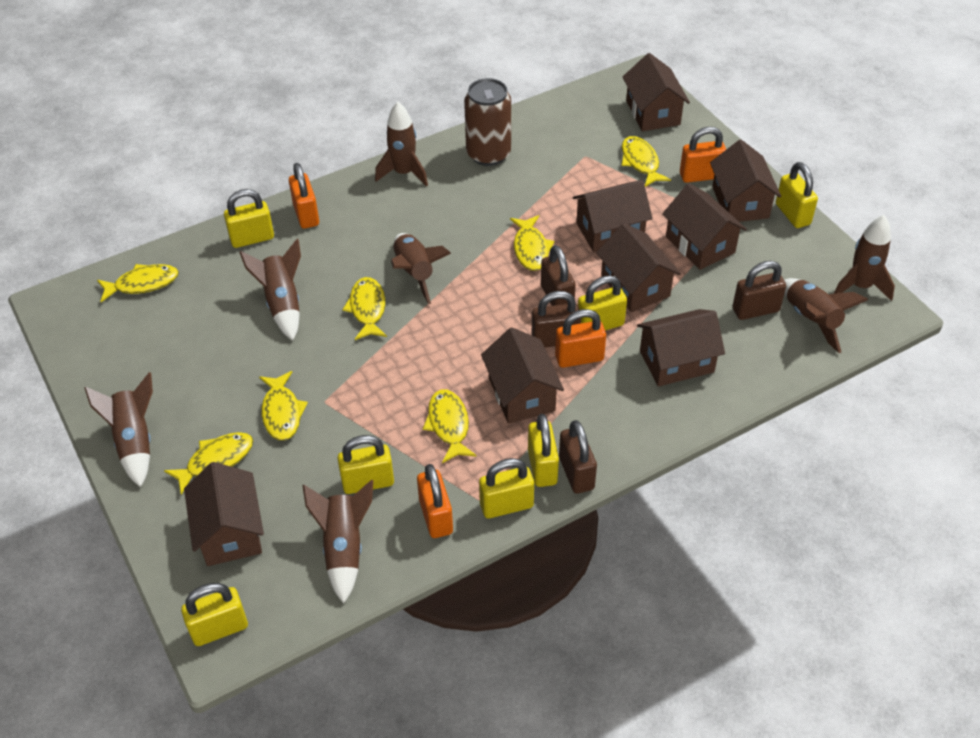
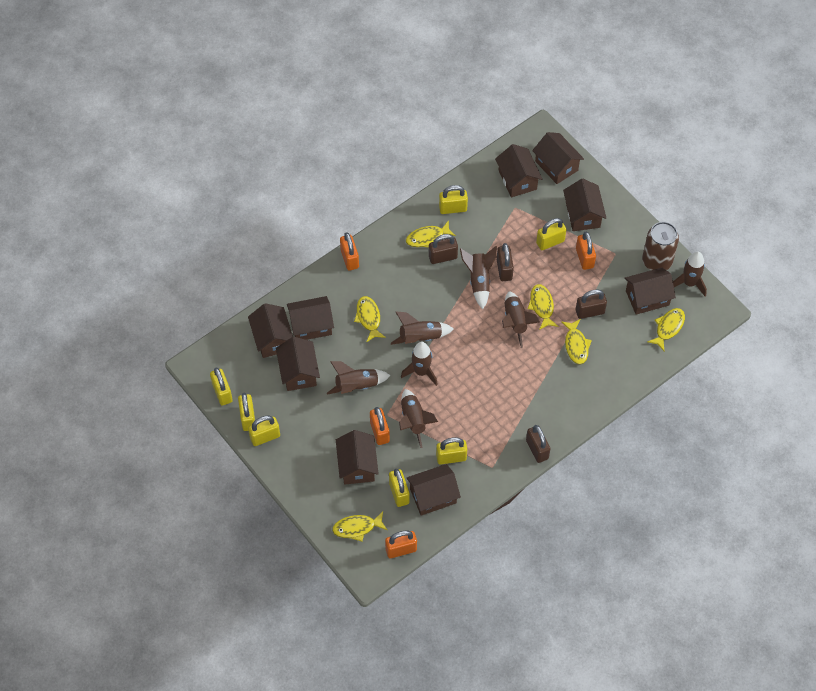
brown house: [184,462,264,566] [481,327,564,424] [573,180,653,252] [596,223,681,312] [622,53,690,131] [637,309,725,387] [662,183,747,270] [710,140,781,222] = 8 -> [248,303,293,358] [276,337,320,391] [287,296,334,340] [336,430,379,485] [407,464,461,516] [495,144,542,197] [532,132,584,184] [563,179,606,231] [625,268,676,315] = 9
yellow fish: [97,264,179,302] [164,432,253,495] [259,371,308,441] [342,277,387,340] [423,389,477,463] [510,215,555,271] [621,136,671,187] = 7 -> [332,512,387,541] [354,296,386,342] [406,220,456,248] [528,284,558,330] [561,319,592,365] [647,308,685,351] = 6

